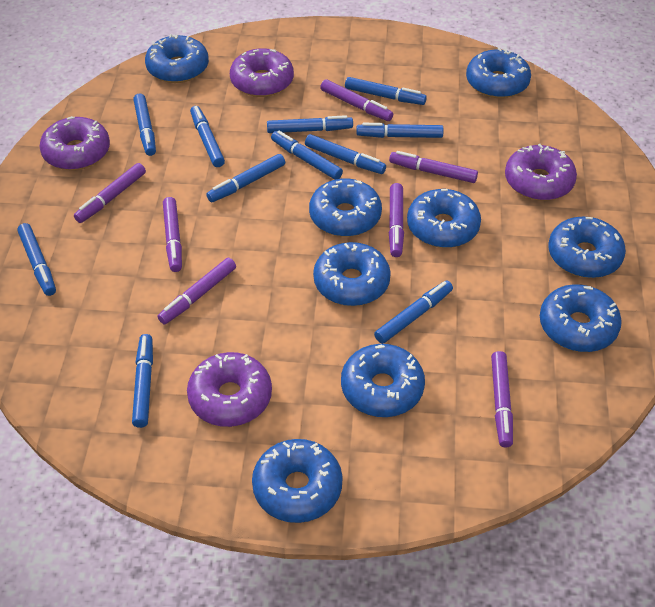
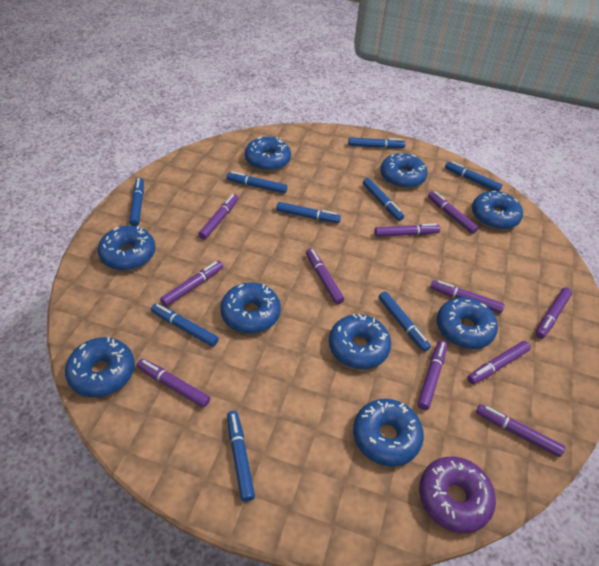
blue marker: [17,223,56,296] [132,334,153,428] [133,94,156,156] [190,106,225,167] [206,154,285,202] [267,115,353,133] [271,131,343,180] [305,134,386,174] [345,77,427,105] [356,123,444,138] [374,280,453,344] = 11 -> [129,178,144,226] [151,303,219,347] [226,171,287,193] [227,411,255,502] [276,202,341,223] [348,137,405,148] [363,178,404,221] [379,291,431,352] [445,161,502,191] = 9
purple donut: [39,116,110,170] [187,352,272,427] [230,48,294,97] [505,144,577,201] = 4 -> [419,457,496,534] = 1
purple marker: [74,163,146,223] [157,258,236,324] [163,197,182,272] [320,79,393,121] [389,151,478,183] [389,183,404,257] [491,351,513,448] = 7 -> [137,359,210,408] [160,261,223,307] [198,194,238,240] [306,249,344,304] [374,223,440,237] [417,340,447,410] [428,191,478,234] [430,280,505,313] [467,341,531,384] [476,404,565,457] [535,288,572,339] = 11

